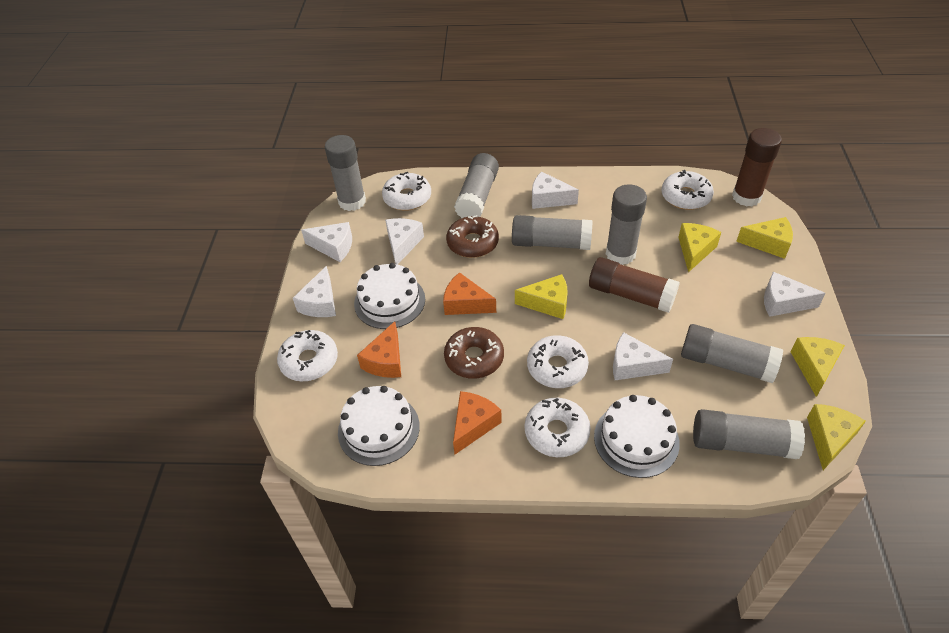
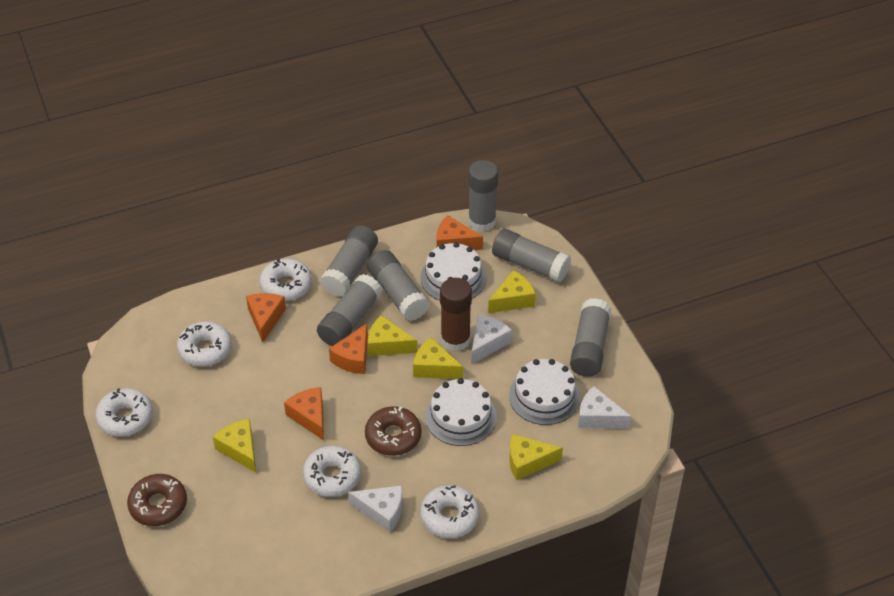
brown glue stick: [589,257,680,313] [732,128,782,207] = 2 -> [440,278,472,352] = 1
orange cheese: [357,321,401,378] [443,272,496,315] [453,391,502,454] = 3 -> [246,293,286,342] [284,387,324,440] [329,323,368,374] [437,215,483,250] = 4
white cheese: [293,266,336,317] [301,222,352,262] [385,218,424,265] [532,172,579,209] [613,332,673,380] [764,272,826,317] = 6 -> [348,485,403,532] [471,314,512,364] [578,386,631,429] = 3

